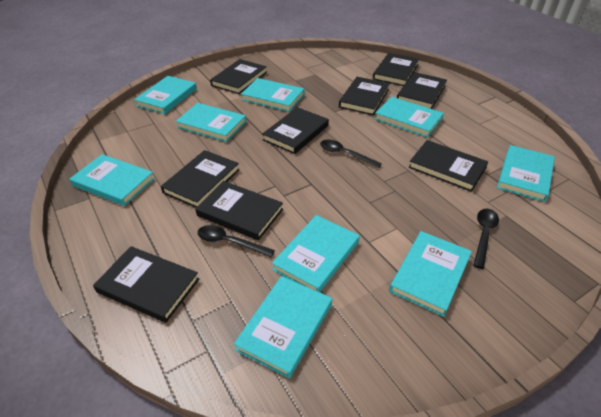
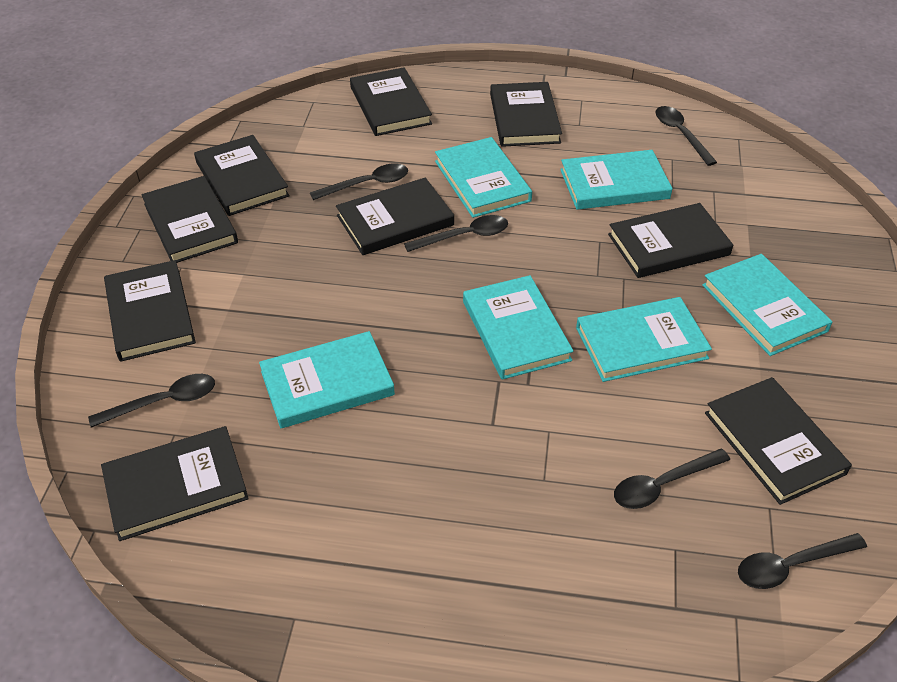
black spoon: [198,225,275,257] [320,140,382,168] [473,209,499,269] = 3 -> [88,374,215,428] [310,163,408,200] [404,215,508,252] [614,449,730,509] [656,106,717,166] [738,533,867,589] = 6
turquoise book: [70,154,155,206] [134,76,197,114] [176,103,246,142] [234,276,332,379] [241,78,304,112] [272,215,360,292] [375,97,444,138] [389,231,472,317] [497,145,555,202] = 9 -> [259,331,395,428] [435,137,532,218] [463,275,574,380] [560,150,673,210] [576,297,712,382] [702,254,832,356] = 6

